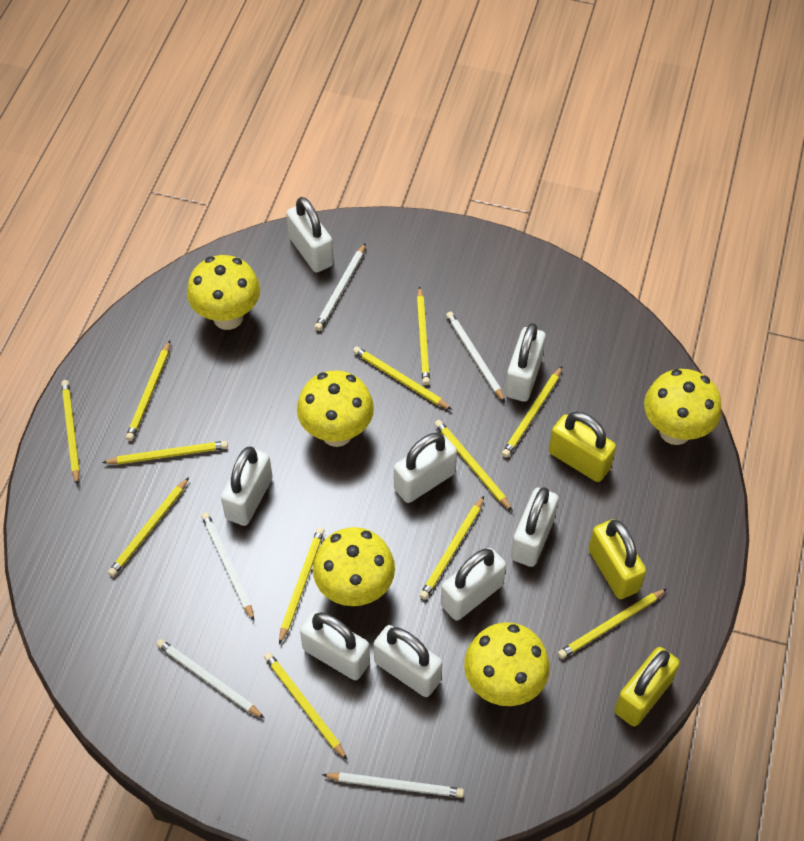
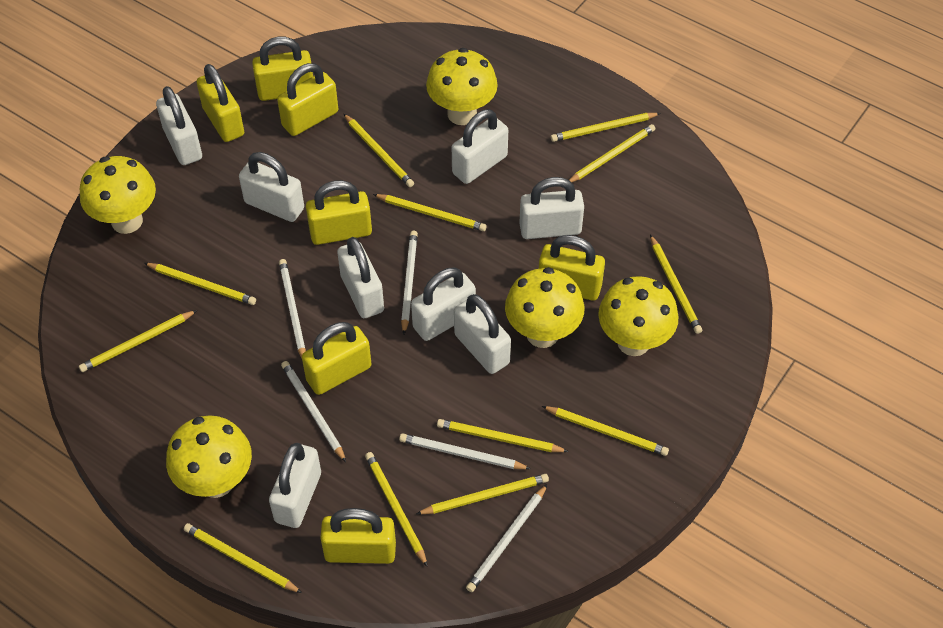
yellow padlock: [549,412,616,482] [588,519,646,599] [614,647,680,727] = 3 -> [197,64,244,142] [252,37,313,101] [277,63,338,136] [302,322,372,395] [306,180,372,245] [320,508,396,564] [539,235,605,301] = 7

